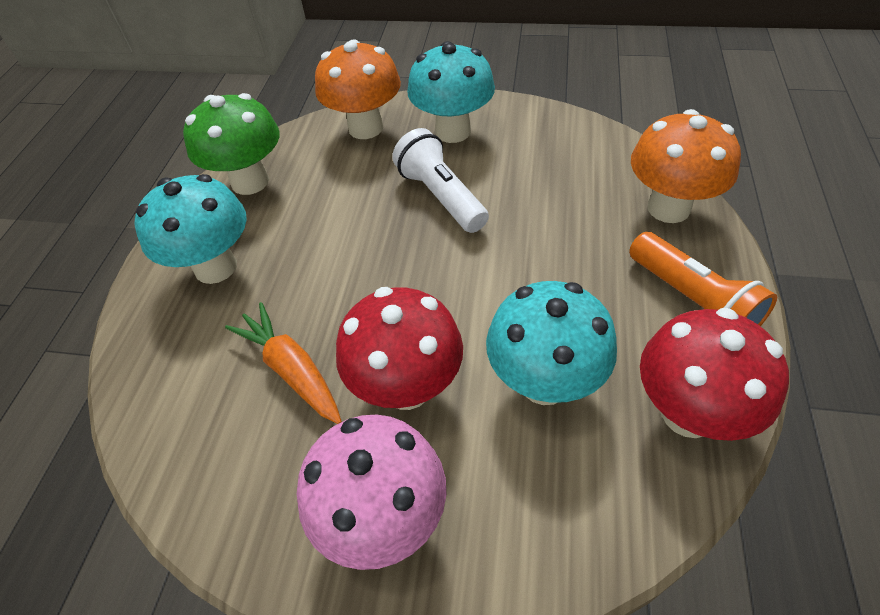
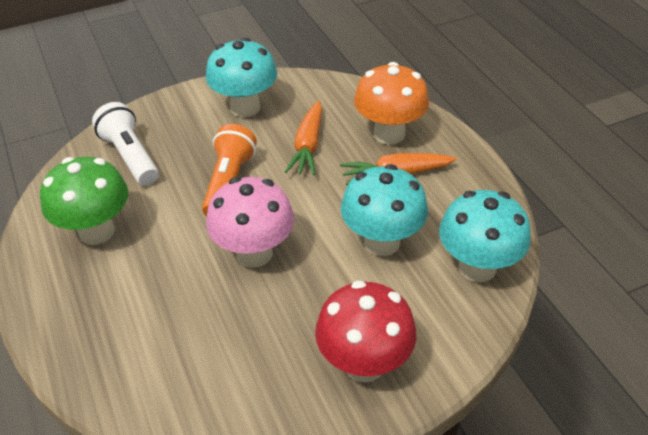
orange carrot: [225,302,342,424] = 1 -> [285,101,322,175] [340,153,457,185] = 2
orange mushroom: [315,39,401,139] [631,109,741,223] = 2 -> [354,62,429,145] = 1
red mushroom: [336,287,463,410] [640,308,789,441] = 2 -> [315,280,416,382] = 1

